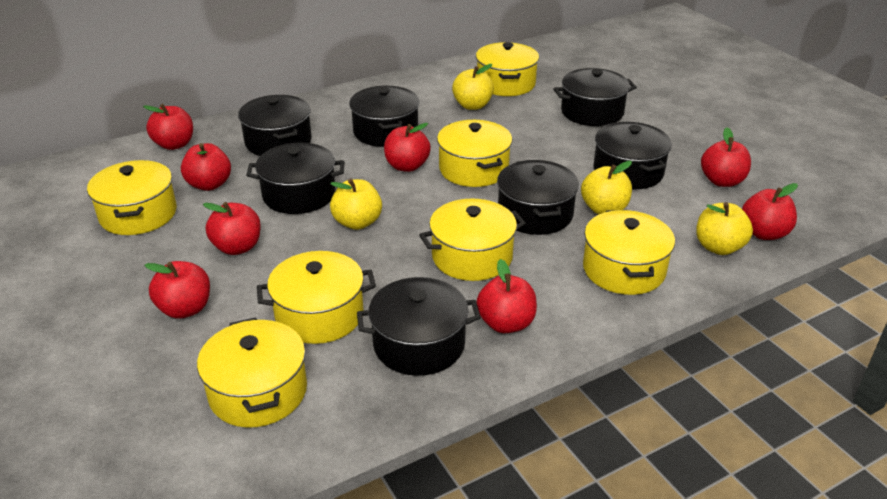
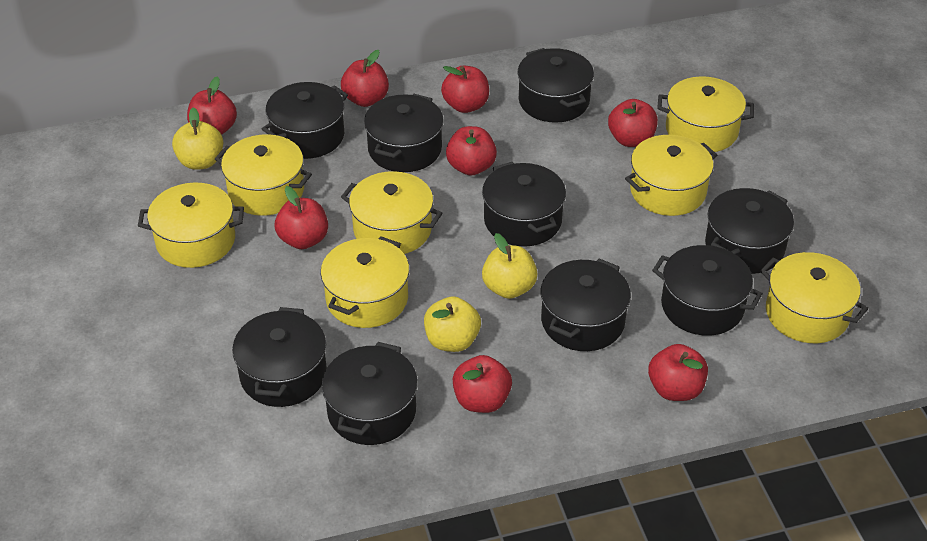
black pot: [238,95,312,156] [246,143,345,214] [349,86,419,147] [357,277,481,376] [497,160,579,235] [554,68,637,126] [593,122,672,189] = 7 -> [232,307,327,407] [262,82,348,159] [322,342,418,445] [364,94,444,172] [482,162,566,247] [517,48,594,123] [541,259,631,351] [652,245,763,336] [705,188,794,274] = 9
yellow apple: [330,179,382,230] [452,64,494,110] [581,161,632,215] [696,202,753,255] = 4 -> [172,107,223,170] [424,296,481,352] [482,233,538,299] = 3

